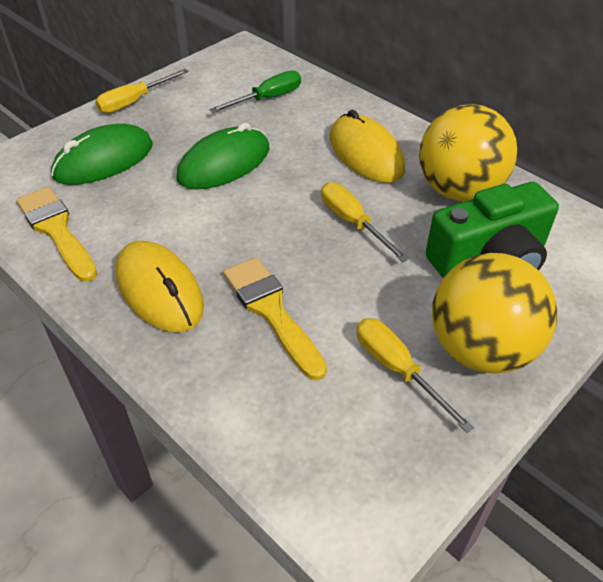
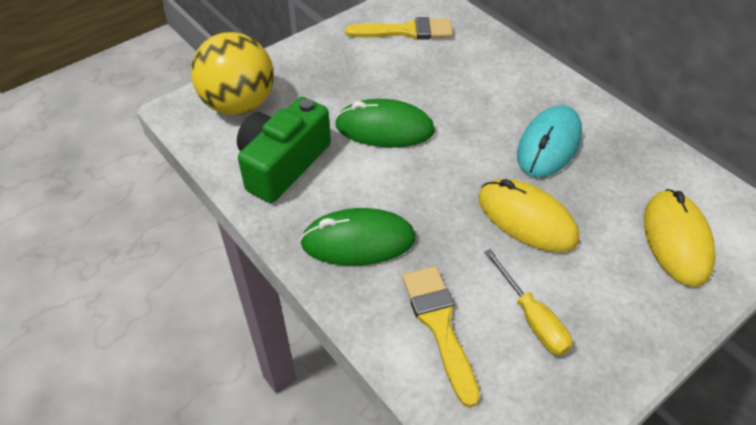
green screwdriver: [209,70,301,113] = 1 -> none = 0
turquoise mouse: none = 0 -> [517,105,582,178] = 1
yellow ball: [419,104,517,201] [432,253,558,374] = 2 -> [191,32,274,115] = 1
yellow screwdriver: [95,69,189,113] [321,182,409,262] [356,318,474,433] = 3 -> [484,249,572,356] = 1

